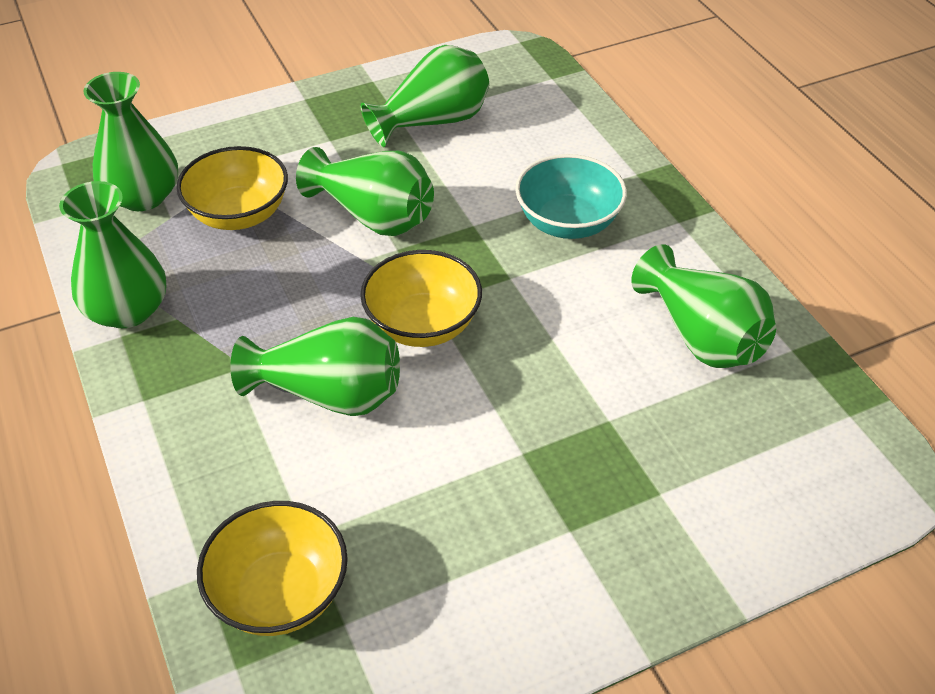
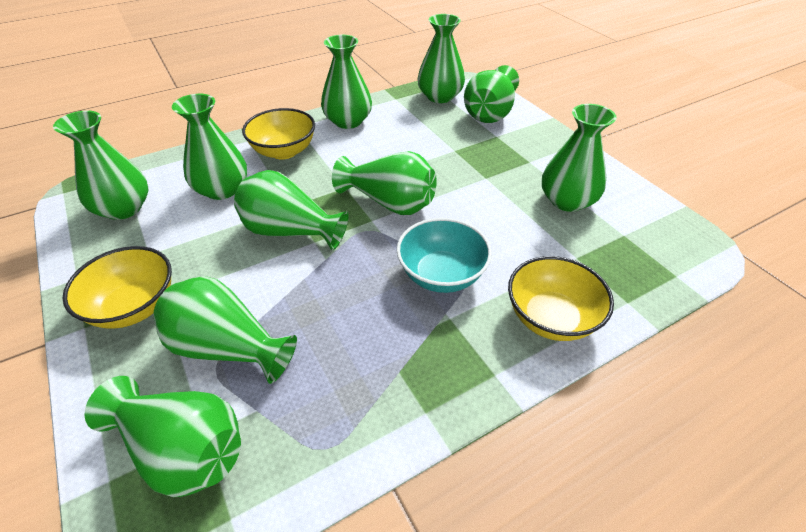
green vase: [59,181,166,328] [83,72,178,211] [230,317,400,416] [296,147,434,236] [361,45,489,147] [631,244,776,368] = 6 -> [53,111,148,220] [84,376,241,497] [153,276,297,384] [172,94,247,200] [234,170,349,251] [321,35,372,129] [332,151,437,215] [417,14,465,103] [464,65,519,123] [542,104,617,212] = 10

